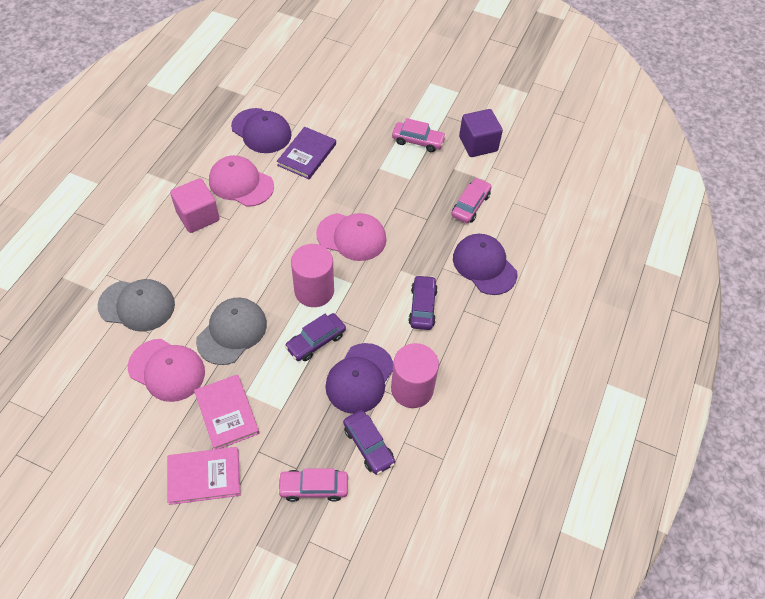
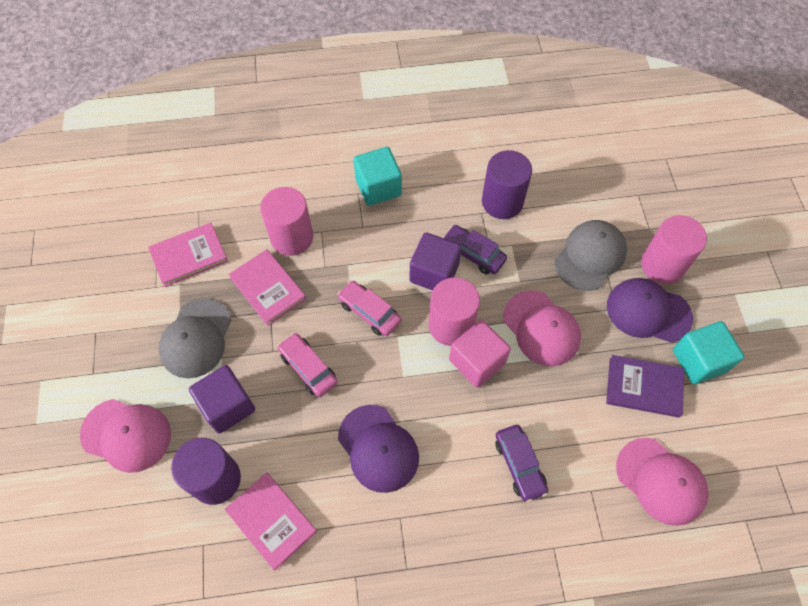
pink book: [167,447,241,505] [194,374,259,449] = 2 -> [148,223,228,287] [224,472,317,571] [228,249,306,326] = 3
pink car: [277,469,348,502] [392,118,446,152] [451,177,492,223] = 3 -> [278,333,338,397] [337,281,401,336] = 2
pink cylinder: [291,244,334,307] [391,343,439,408] = 2 -> [260,187,313,256] [429,278,480,346] [641,215,707,284] = 3
purple cap: [231,108,292,153] [325,343,393,414] [453,234,518,295] = 3 -> [338,405,419,493] [607,278,693,343] = 2
purple car: [285,313,346,361] [343,410,395,475] [408,275,438,330] = 3 -> [442,225,507,275] [496,425,548,502] = 2
purple cube: [459,109,503,157] = 1 -> [189,365,255,433] [409,233,462,290] = 2
purple cylinder: none = 0 -> [171,438,241,505] [482,150,532,219] = 2
turquoise cube: none = 0 -> [354,147,402,206] [673,321,744,384] = 2

